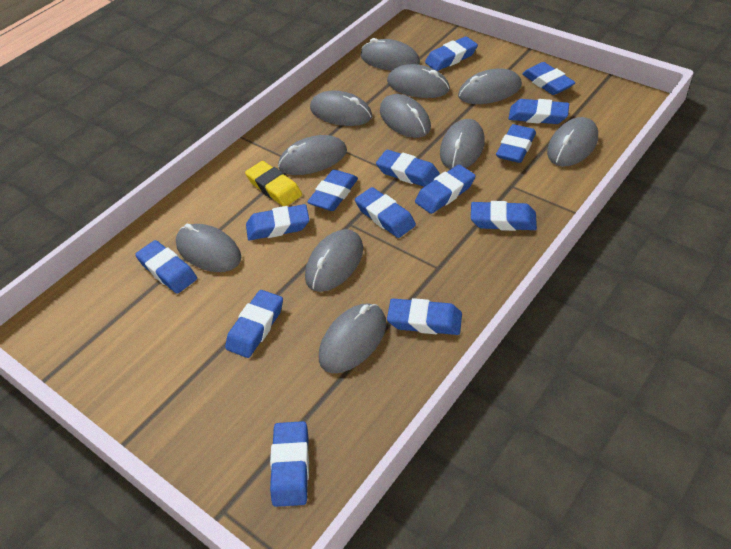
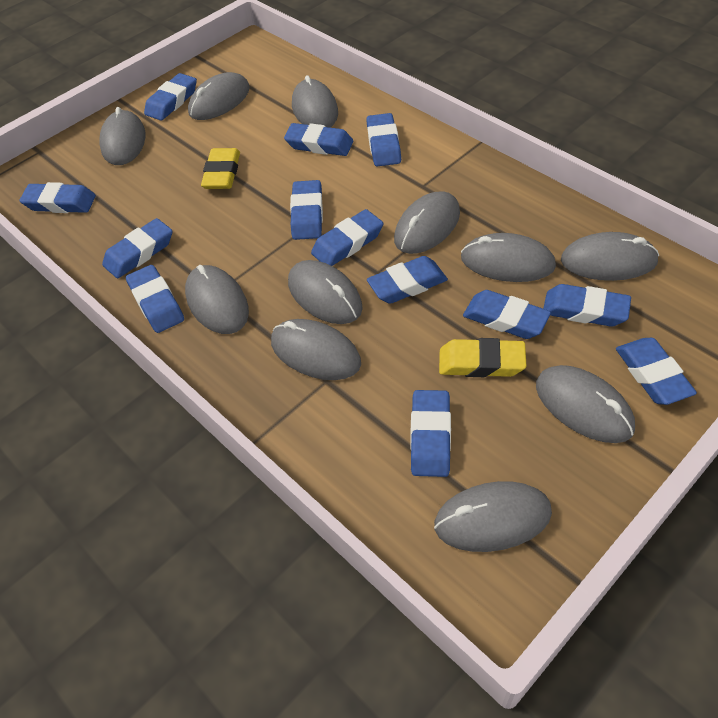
blue eraser: [135,240,197,294] [225,290,283,358] [246,204,309,240] [270,421,309,507] [307,170,358,211] [355,187,416,238] [376,150,440,187] [387,298,462,335] [415,165,476,214] [425,36,478,71] [471,201,537,231] [496,124,536,163] [508,99,569,124] [522,62,576,95] = 14 -> [20,182,96,213] [102,218,173,278] [126,265,184,333] [144,73,197,121] [284,123,353,156] [290,180,323,240] [311,209,384,266] [366,113,401,166] [367,256,448,304] [410,390,451,477] [463,290,551,339] [543,284,631,327] [616,338,697,405] = 13
yellow eraser: [245,161,302,206] = 1 -> [201,148,240,189] [439,338,527,377] = 2

